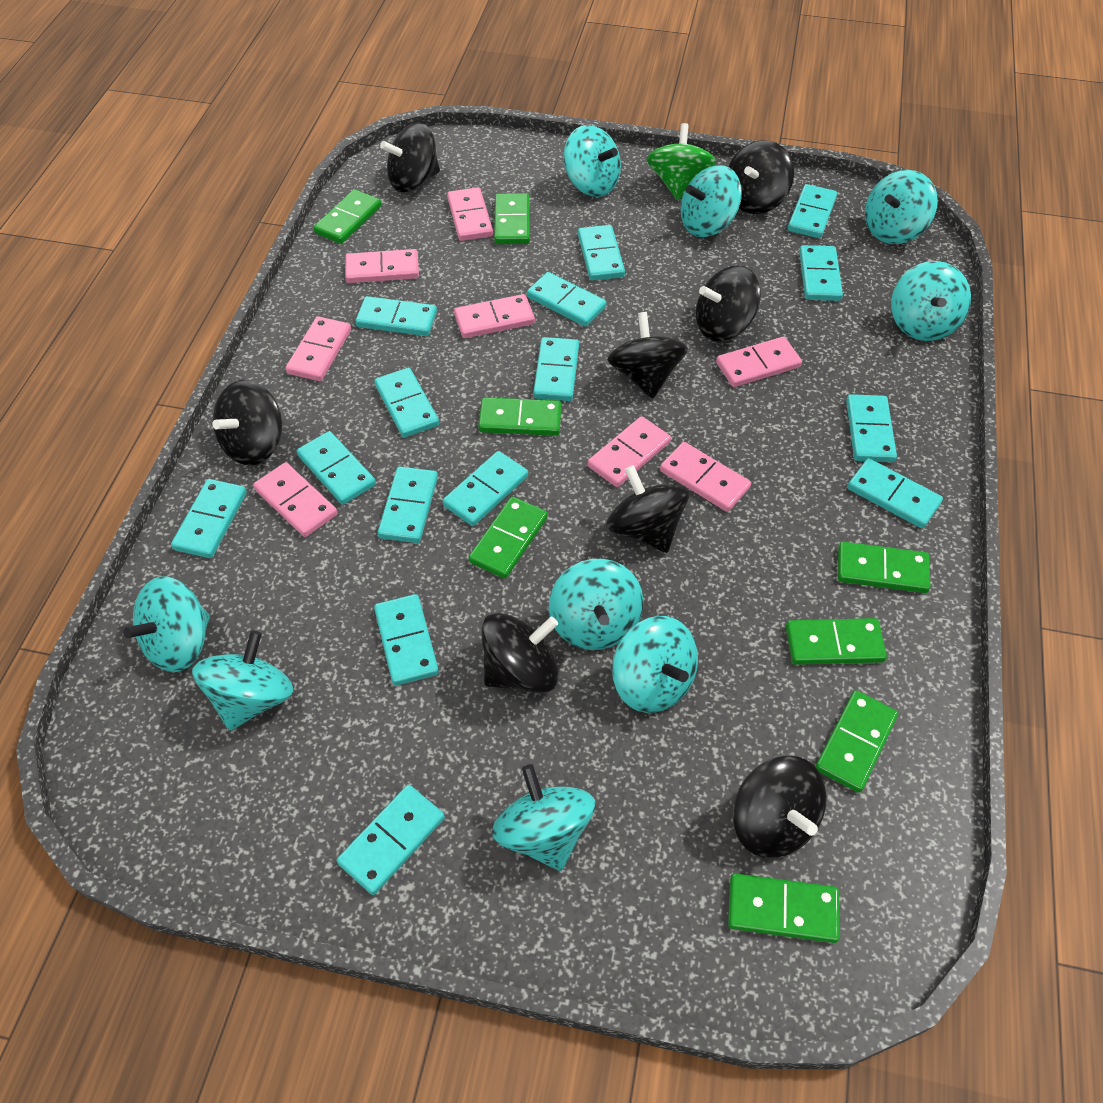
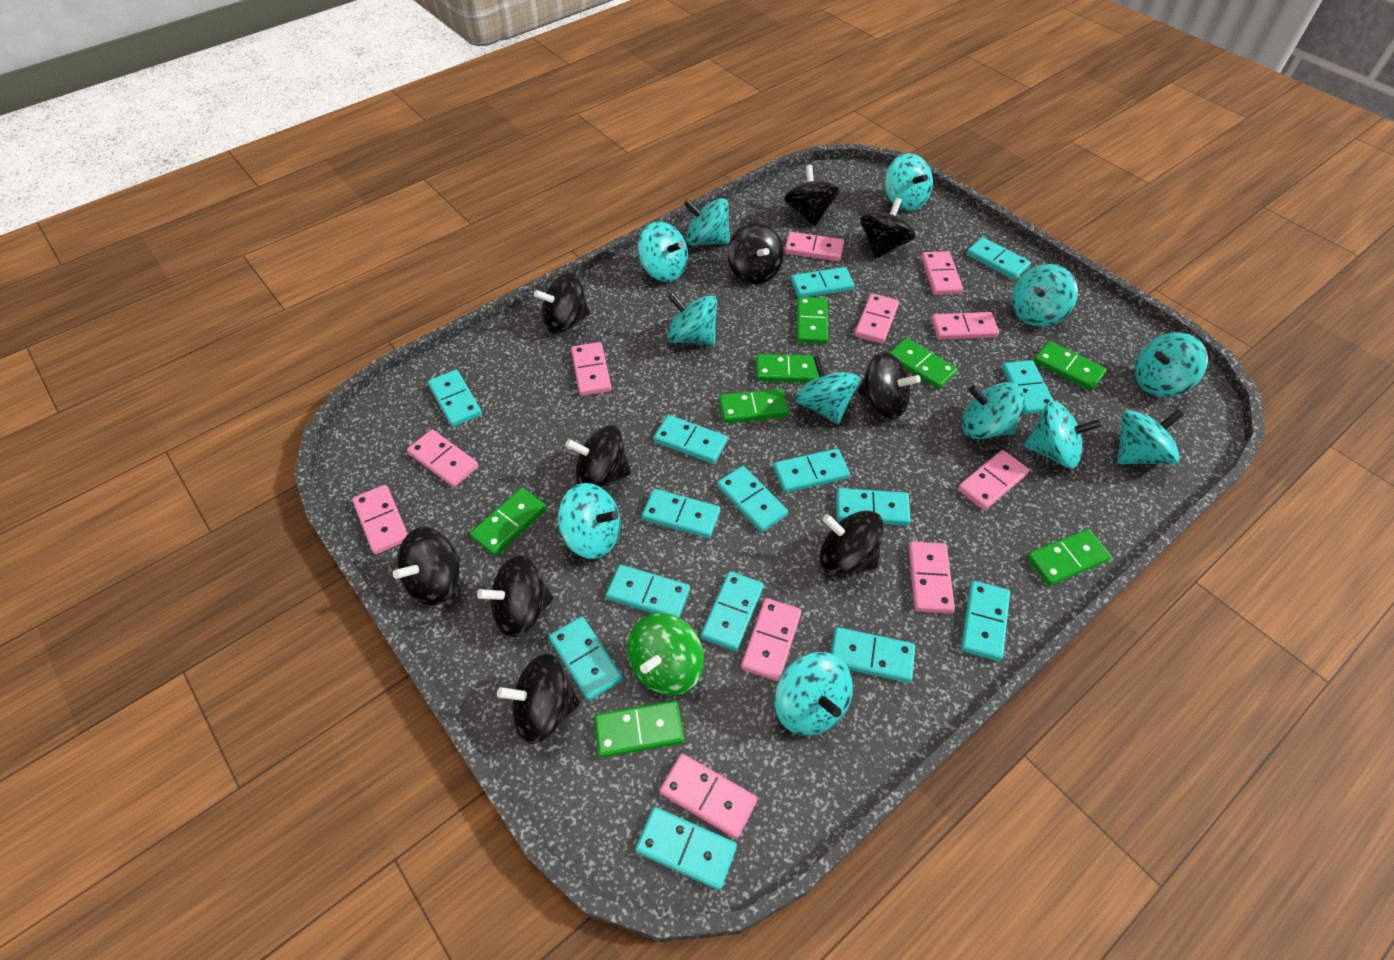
black spinning top: [212,380,282,465] [380,123,440,192] [481,613,558,693] [606,465,689,553] [607,312,688,399] [696,265,761,341] [729,140,794,214] [733,756,827,858] = 8 -> [393,527,460,606] [477,555,553,638] [497,654,580,744] [534,272,590,334] [565,425,631,487] [727,222,784,284] [784,165,840,226] [819,510,884,575] [858,352,921,419] [860,198,915,258] = 10
pink domino: [253,462,338,537] [285,316,351,381] [345,249,419,283] [447,187,493,241] [454,294,535,338] [588,416,671,487] [660,442,751,512] [716,337,802,387] = 8 -> [352,485,408,554] [407,430,478,487] [571,342,612,396] [660,754,758,839] [741,598,802,681] [785,232,844,261] [855,293,899,344] [908,542,955,613] [921,251,963,295] [932,312,999,340] [958,450,1029,510] = 11
turquoise spinning top: [123,576,210,672] [192,631,293,731] [492,764,595,871] [549,559,643,650] [564,125,621,197] [612,616,698,713] [680,165,742,237] [865,170,938,244] [891,261,971,341] = 9 -> [558,483,620,559] [638,222,688,282] [667,292,717,345] [684,198,730,246] [775,652,853,736] [794,355,860,424] [885,153,933,211] [962,382,1025,439] [1012,264,1078,327] [1024,401,1101,468] [1117,409,1184,465] [1135,332,1208,397] = 12

